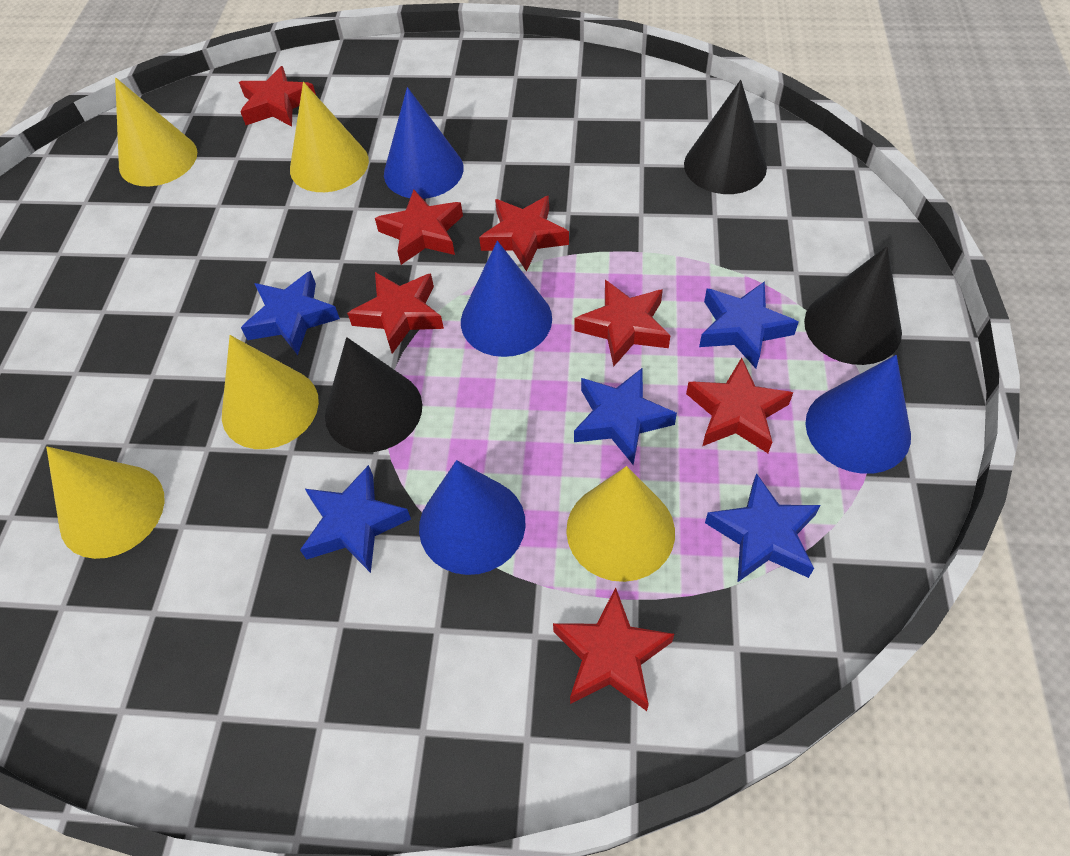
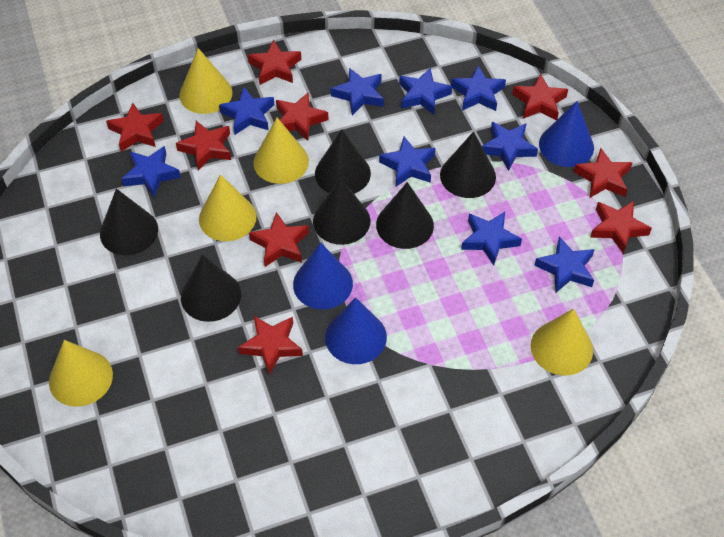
black cone: [325,337,422,452] [684,80,767,194] [804,246,902,365] = 3 -> [100,189,158,256] [181,255,241,322] [313,178,370,245] [315,129,371,194] [376,182,434,249] [440,131,496,198] = 6
blue cone: [384,87,464,199] [419,460,526,575] [461,241,552,357] [805,355,911,474] = 4 -> [293,243,353,309] [325,297,387,364] [539,101,594,167] = 3
blue star: [241,271,340,355] [300,465,411,573] [574,368,677,465] [699,281,799,368] [705,473,821,583] = 5 -> [121,146,181,197] [219,87,274,135] [331,68,384,115] [379,137,435,187] [399,68,452,115] [451,66,506,111] [461,212,522,265] [482,122,538,171] [534,236,595,293] = 9
red star: [239,66,316,126] [347,272,444,354] [375,190,463,265] [479,196,569,271] [553,587,674,711] [574,280,670,366] [686,358,793,453] = 7 -> [106,103,164,152] [176,121,231,171] [238,316,303,375] [248,40,301,85] [249,212,309,267] [276,93,328,141] [512,74,568,120] [574,148,632,198] [590,201,652,254] = 9

